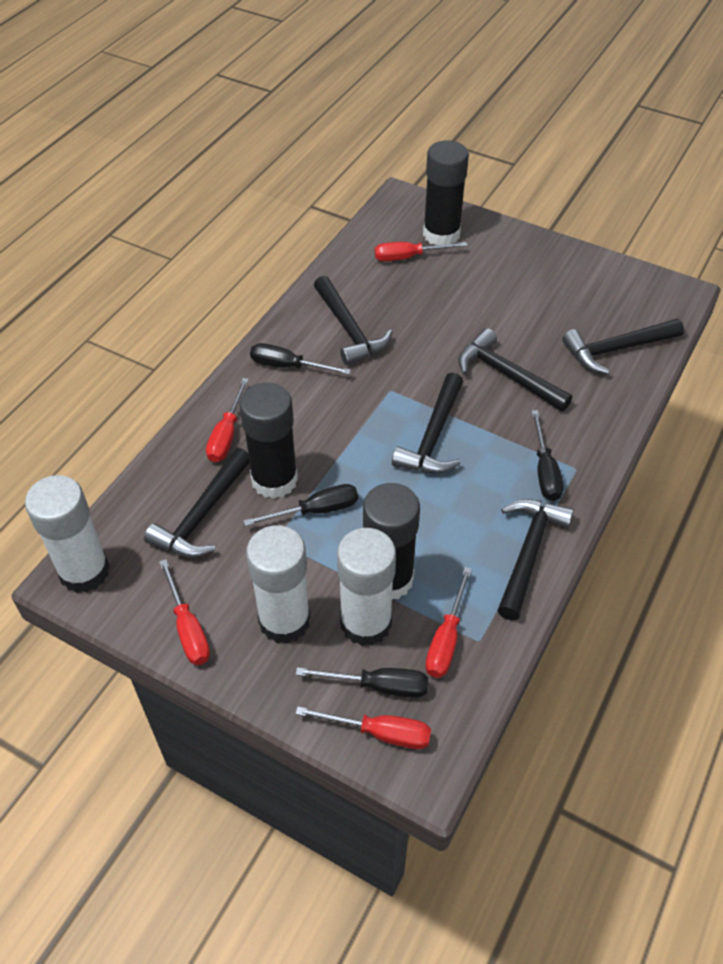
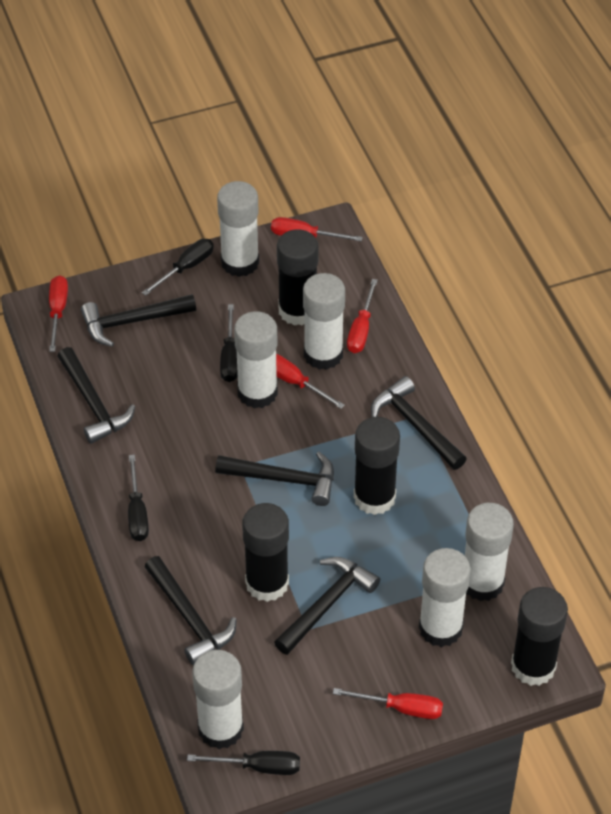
black glue stick: [239,383,298,499] [363,483,420,599] [423,140,469,245] = 3 -> [242,503,289,602] [277,229,319,326] [354,417,400,515] [511,587,568,686] = 4
white glue stick: [25,475,110,593] [246,525,311,644] [337,528,396,646] = 3 -> [192,650,244,749] [217,181,259,277] [234,311,278,409] [303,273,345,370] [419,548,471,647] [465,503,514,601] = 6

